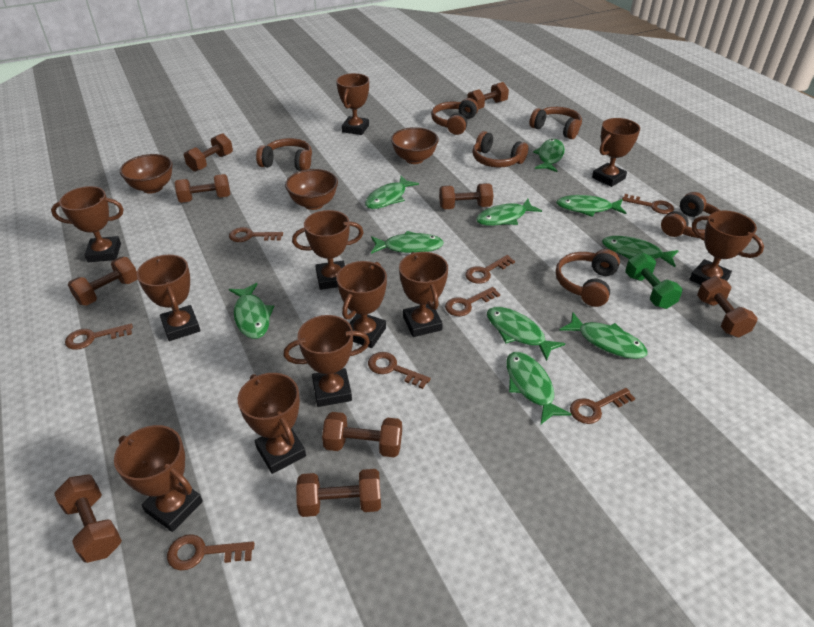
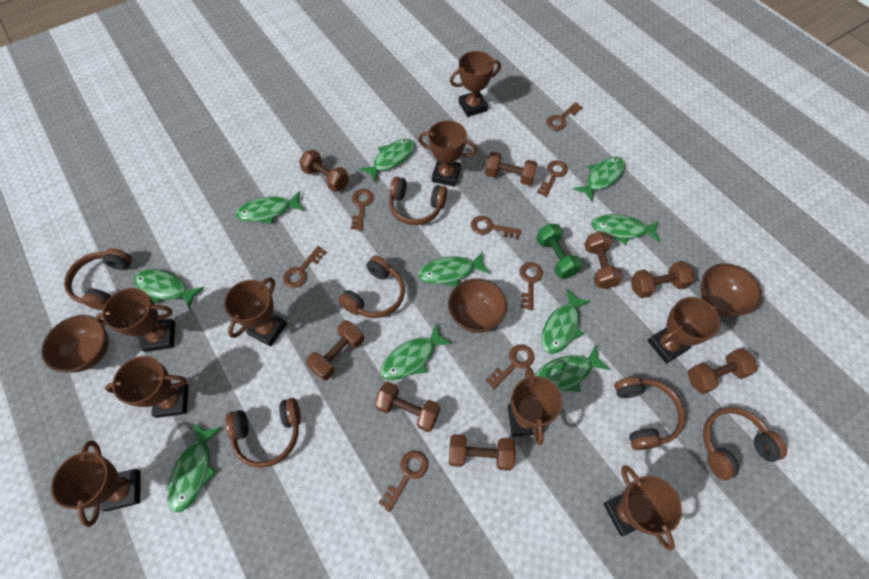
brown dumbbell: [54,475,122,563] [68,257,138,306] [175,174,230,203] [184,133,233,172] [296,469,381,517] [322,412,402,457] [439,183,493,209] [467,82,509,109] [697,276,758,338] = 9 -> [299,150,349,192] [306,320,364,381] [374,381,440,432] [449,434,516,471] [485,152,537,186] [584,231,623,289] [630,261,694,298] [688,348,757,394] = 8
brown trophy: [51,186,124,262] [114,425,203,532] [137,255,200,341] [237,373,306,474] [284,315,370,407] [292,210,363,290] [336,73,369,135] [337,261,387,348] [399,252,448,337] [592,118,640,187] [689,211,764,285] = 11 -> [51,441,141,527] [95,288,175,352] [105,356,189,418] [224,277,287,347] [418,120,477,187] [450,51,501,117] [508,367,562,446] [603,466,682,551] [647,297,721,363] = 9

